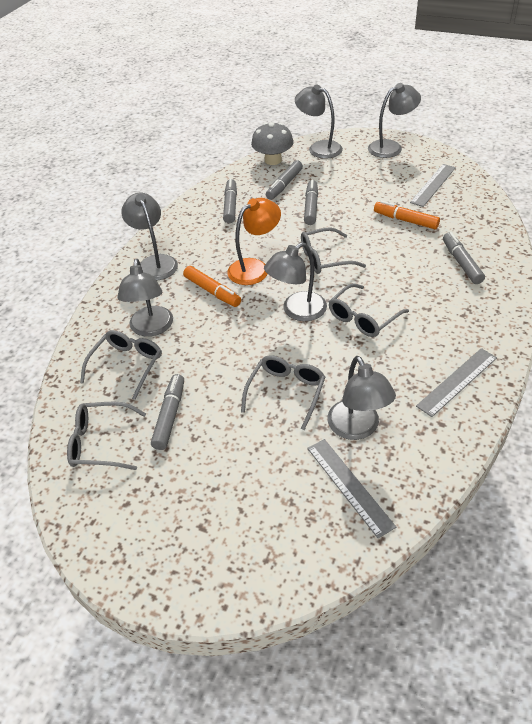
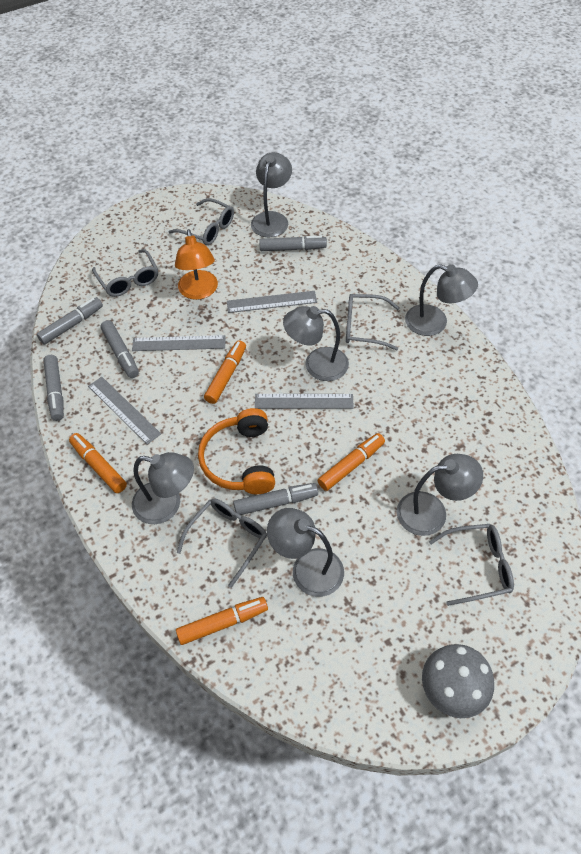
grey ruler: [307,439,396,538] [410,164,456,207] [416,348,497,417] = 3 -> [88,377,161,445] [132,335,226,351] [227,291,317,313] [255,394,354,409] = 4
orange headphones: none = 0 -> [198,408,275,494] = 1
orange marker: [183,266,241,307] [374,201,440,229] = 2 -> [69,433,127,493] [176,597,268,645] [204,340,246,404] [318,433,385,491] = 4

